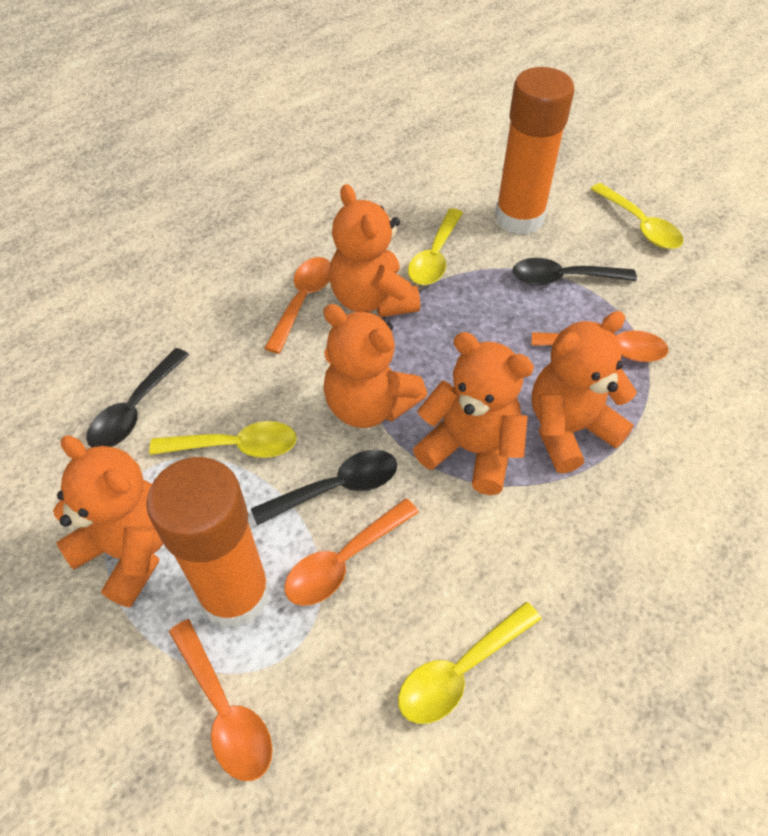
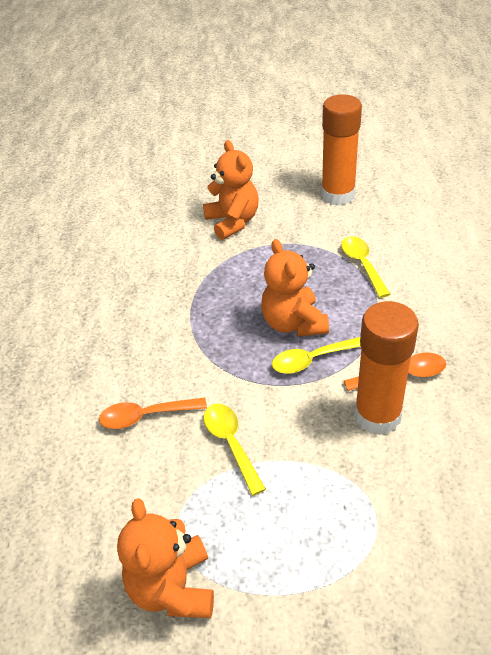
black spoon: [86,348,189,447] [251,450,397,525] [513,258,637,285] = 3 -> none = 0
orange spoon: [169,619,273,781] [264,257,330,354] [285,498,419,606] [532,331,669,362] = 4 -> [99,398,207,429] [344,352,446,391] = 2
orange teddy bear: [53,436,163,607] [323,304,428,428] [329,184,420,317] [413,332,534,495] [532,311,637,473] = 5 -> [117,498,214,618] [203,140,259,240] [261,239,329,337] = 3
yellow spoon: [149,421,297,458] [398,602,541,724] [408,208,463,285] [591,183,684,249] = 4 -> [204,404,266,496] [272,337,361,374] [341,236,390,298] = 3

